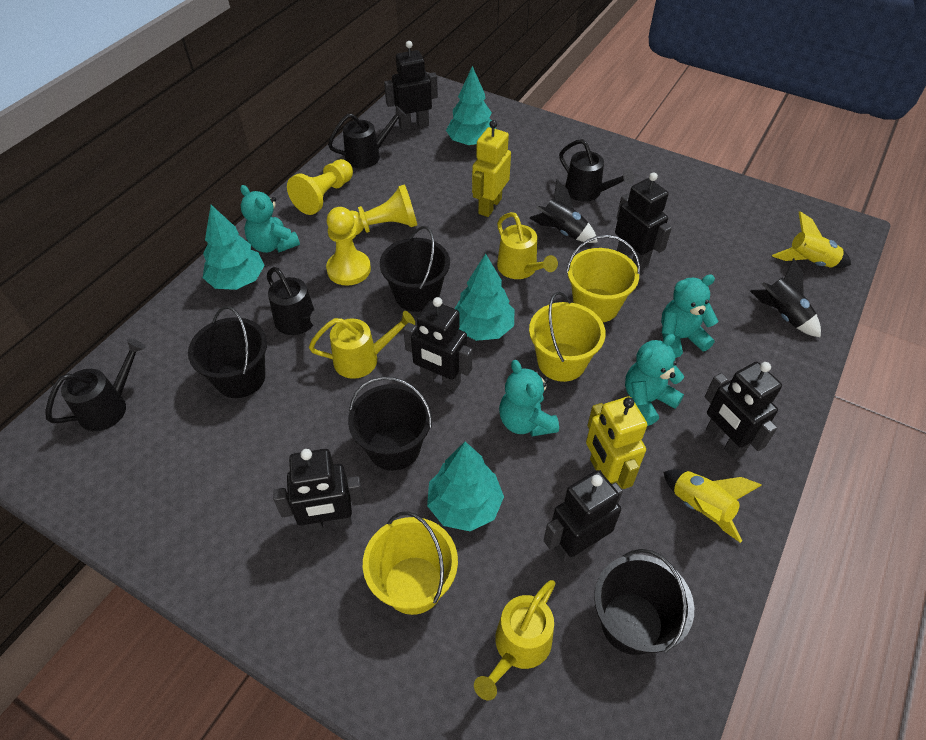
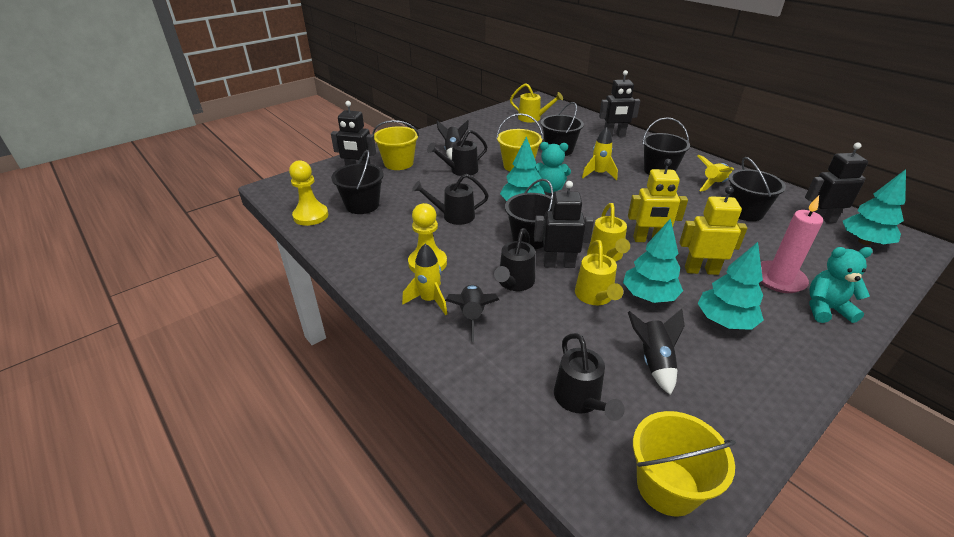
black bucket: [188,306,267,398] [348,377,432,471] [380,226,450,312] [594,549,694,655] = 4 -> [331,150,384,214] [505,179,553,249] [541,102,584,156] [642,117,690,175] [728,157,786,221] = 5
black robot: [273,449,364,532] [384,41,438,131] [403,297,472,391] [544,470,623,563] [615,172,672,270] [705,362,782,459] = 6 -> [331,101,376,166] [534,181,594,268] [599,70,640,137] [805,143,868,223] = 4
black rocket: [530,179,598,243] [750,258,821,338] = 2 -> [437,120,469,160] [445,285,499,342] [628,309,685,395] = 3
pink candle: none = 0 -> [761,196,823,293] = 1
turquoise teddy bear: [240,185,300,253] [499,360,559,436] [625,334,684,426] [661,275,718,358] = 4 -> [535,142,571,193] [809,247,873,323] = 2
yellow pawn: [287,159,353,215] [326,207,371,286] [351,184,417,235] = 3 -> [289,160,328,226] [408,203,447,273] = 2
yellow rocket: [663,469,762,543] [772,211,851,268] = 2 -> [402,244,447,315] [582,127,618,180] [698,155,734,191] = 3

